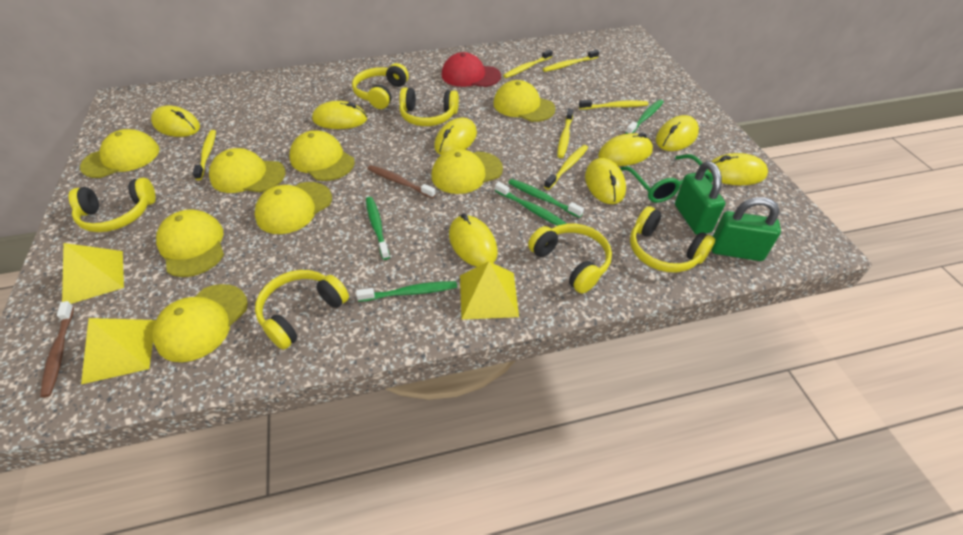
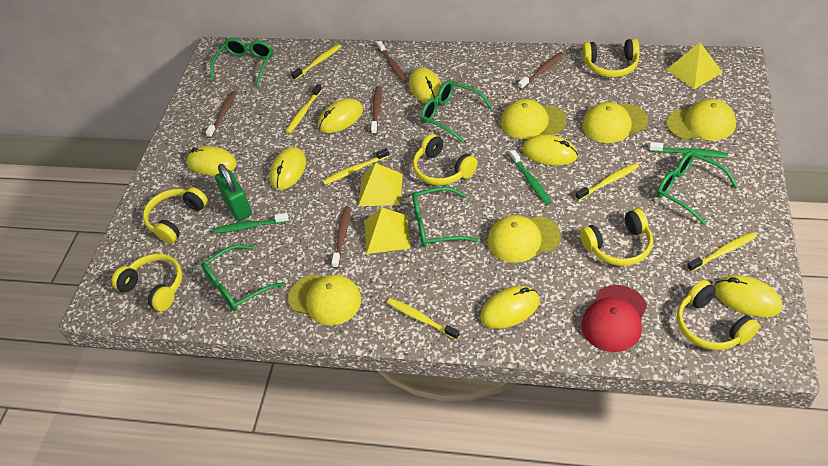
brown toothbrush: [40,301,74,398] [367,165,436,198] = 2 -> [206,91,237,138] [332,206,351,268] [371,86,382,135] [377,41,408,83] [518,52,564,90] = 5
green glasses: [621,154,713,203] = 1 -> [201,244,285,311] [210,38,273,86] [412,187,478,247] [421,80,493,142] [657,151,738,225] = 5
green padlock: [675,161,725,235] [711,197,781,261] = 2 -> [215,164,252,221] = 1
green toothbrush: [356,281,457,302] [366,197,390,260] [495,182,567,226] [508,179,584,218] [626,99,664,134] = 5 -> [213,213,289,233] [510,150,551,205] [649,142,728,158] = 3
yellow cap: [80,129,160,178] [152,284,248,362] [156,209,224,277] [209,148,285,193] [254,182,332,234] [289,130,355,181] [431,149,503,194] [493,80,556,122] = 8 -> [288,274,361,325] [488,215,561,263] [501,99,567,139] [582,102,648,143] [666,99,736,140] = 5
yellow mouse: [151,105,200,137] [312,101,367,129] [434,118,477,155] [449,213,498,267] [585,158,626,204] [598,132,653,166] [656,115,699,151] [708,153,768,185] = 8 -> [186,146,237,175] [269,147,306,190] [318,98,363,133] [409,67,442,103] [480,286,540,329] [522,134,578,166] [714,275,782,317] = 7

